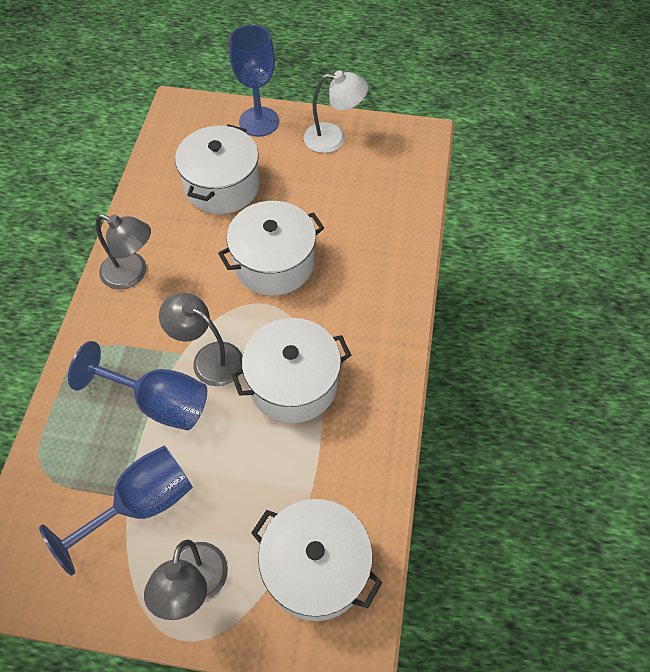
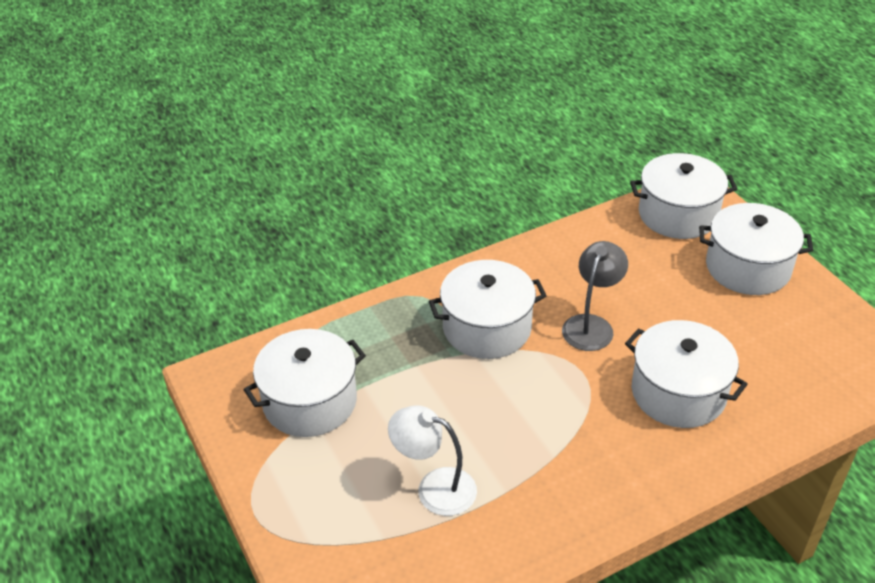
blue goblet: [39,445,193,575] [68,341,207,430] [229,25,279,137] = 3 -> none = 0
grey lamp: [96,214,151,290] [144,540,228,620] [159,293,243,386] = 3 -> [562,241,628,351] = 1
white pot: [175,124,260,214] [218,201,324,296] [231,318,351,423] [251,499,382,621] = 4 -> [244,329,366,437] [429,260,547,359] [625,320,748,428] [630,153,737,239] [699,203,813,295] = 5

